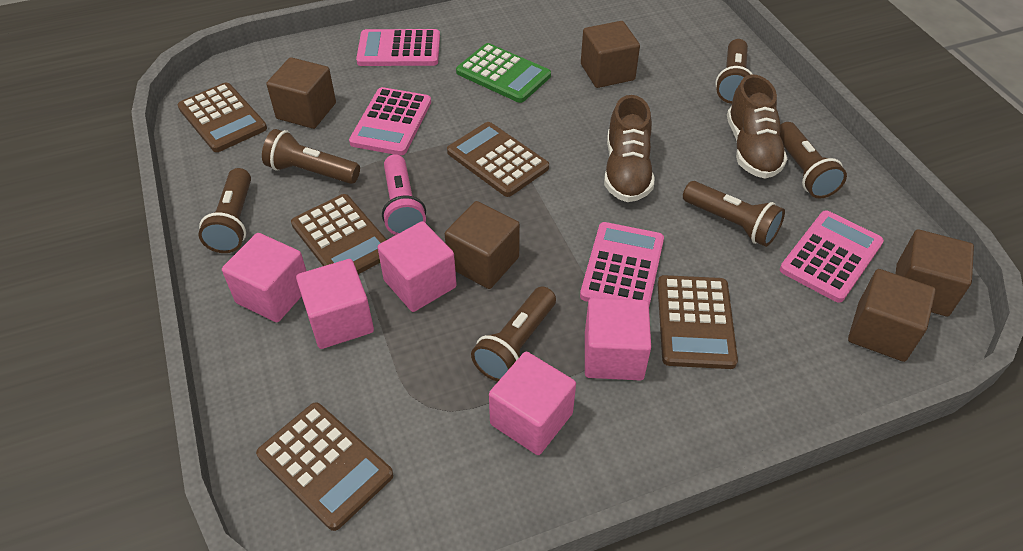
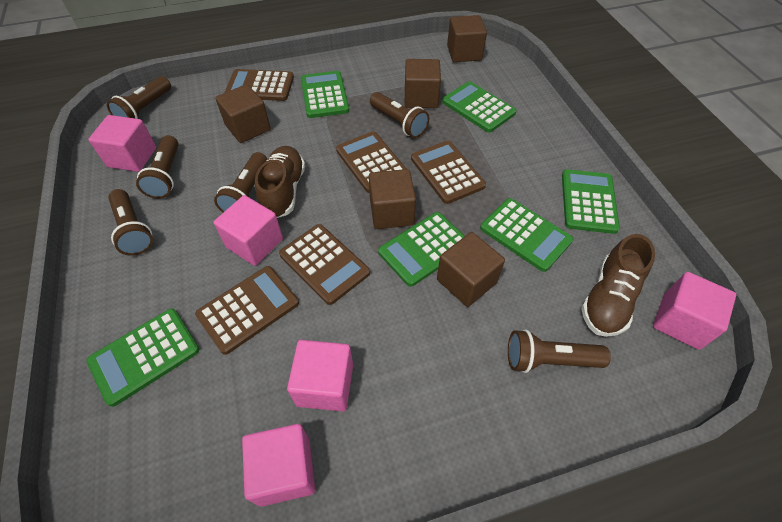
green calculator: [456,43,551,103] = 1 -> [86,308,199,407] [301,71,349,118] [378,212,465,287] [442,81,516,133] [480,198,573,272] [562,169,620,234] = 6
pink calculator: [349,87,431,156] [356,29,440,66] [580,222,664,306] [780,211,884,303] = 4 -> none = 0
pink flashlight: [382,154,426,235] = 1 -> none = 0

